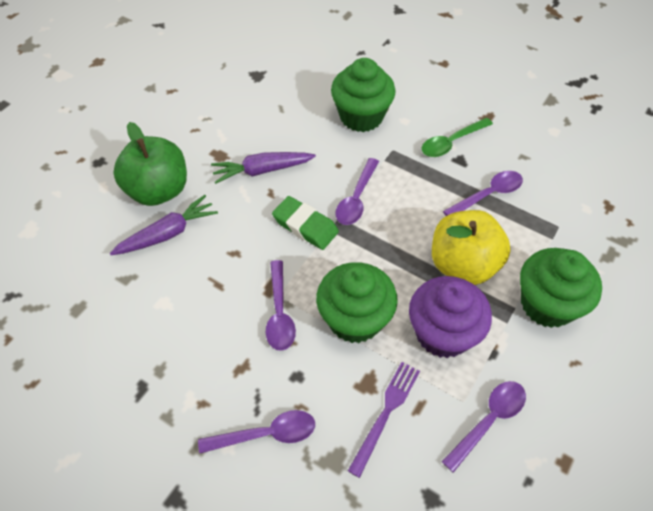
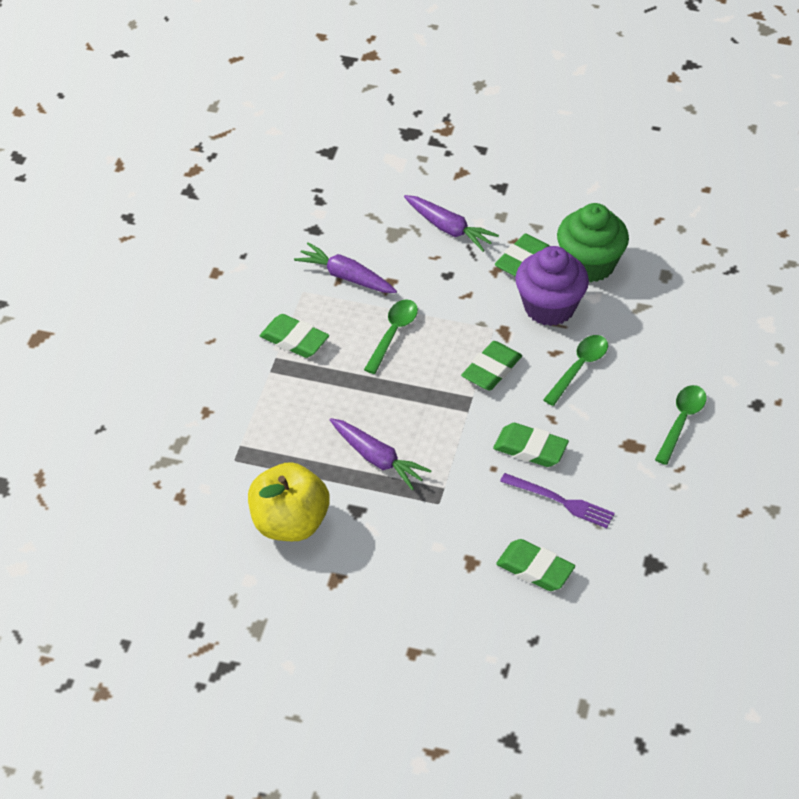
green apple: [113,122,187,206] = 1 -> none = 0
green cupcake: [316,262,398,343] [331,58,396,132] [520,248,602,328] = 3 -> [557,203,629,282] = 1
green eraser: [272,196,339,250] = 1 -> [260,314,329,358] [461,341,522,391] [493,423,569,467] [495,234,550,277] [496,539,575,591] = 5
green spoon: [422,118,493,157] = 1 -> [364,299,418,374] [543,335,608,406] [655,385,706,465] = 3
purple carrot: [110,195,218,255] [211,152,316,184] = 2 -> [294,242,397,293] [330,418,432,490] [404,195,499,252] = 3
purple spoon: [198,410,315,453] [266,260,296,351] [336,158,379,225] [442,381,526,473] [443,171,523,216] = 5 -> none = 0

